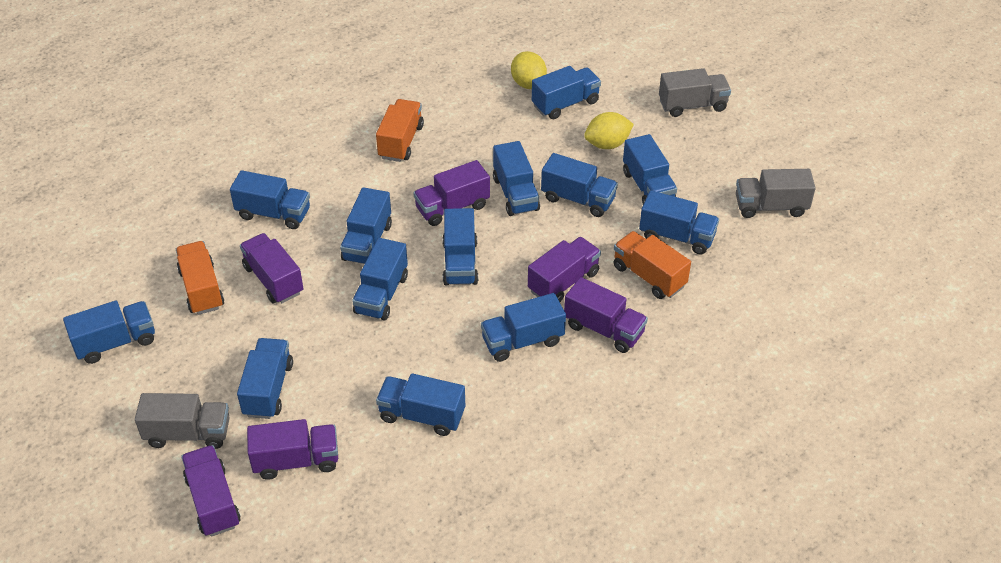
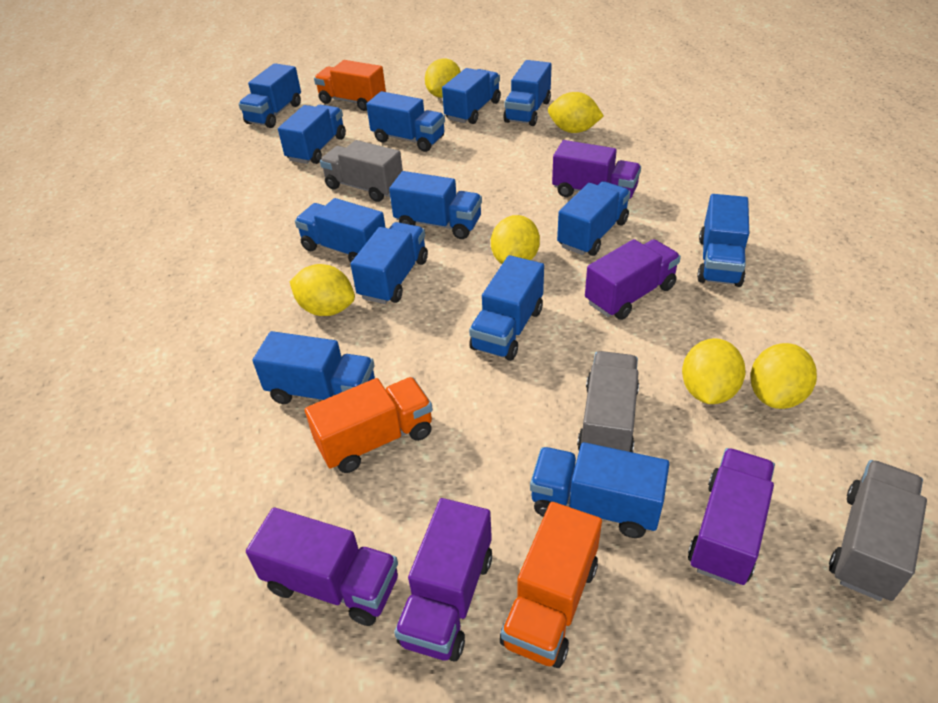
purple truck: [181,445,241,537] [240,233,304,304] [247,419,338,480] [413,160,490,226] [528,237,601,302] [564,277,648,353] = 6 -> [246,508,398,626] [394,498,492,661] [552,140,641,199] [585,239,681,320] [688,448,775,586] = 5
yellow lemon: [511,51,547,89] [584,112,634,149] = 2 -> [290,264,355,316] [425,58,461,98] [491,215,540,264] [548,92,604,133] [682,338,745,404] [750,343,817,409] = 6

